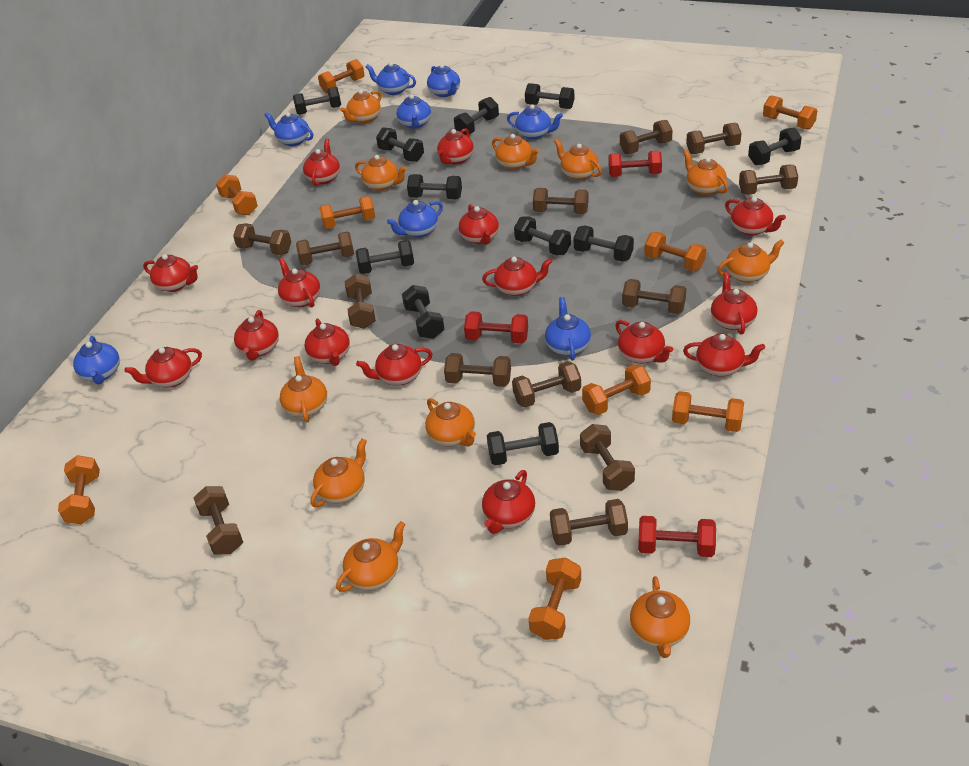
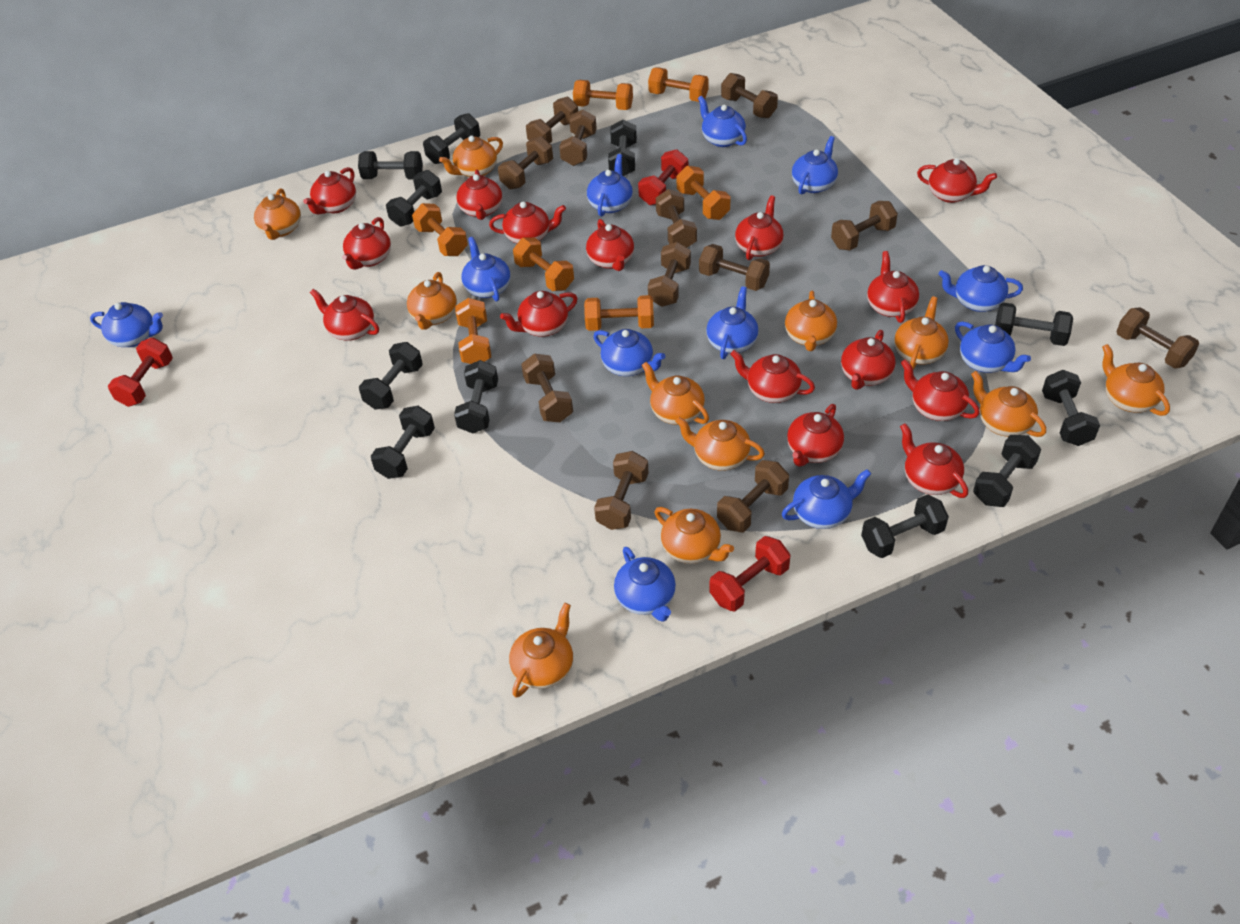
blue teapot: [73,336,120,385] [264,112,313,147] [366,62,416,95] [387,200,443,238] [397,94,431,129] [427,64,460,97] [507,104,563,140] [545,297,591,361] = 8 -> [90,302,163,347] [461,237,510,302] [587,154,633,217] [593,329,665,376] [614,547,676,622] [698,96,747,147] [706,286,759,359] [782,469,871,529] [792,136,838,195] [939,265,1023,312] [955,321,1031,373] = 11
brown dumbbell: [193,486,243,555] [233,223,291,255] [296,232,354,265] [345,274,376,329] [444,353,511,387] [512,361,581,407] [533,188,588,214] [550,499,628,546] [580,424,635,491] [620,120,673,154] [622,279,686,314] [686,123,742,154] [739,165,798,195] = 13 -> [498,136,553,189] [521,354,573,422] [526,97,578,143] [559,110,597,166] [594,451,649,530] [648,242,691,307] [656,189,697,248] [699,244,770,291] [717,460,789,532] [721,73,778,118] [831,201,898,250] [1117,307,1199,368] = 12
orange dumbbell: [58,455,100,524] [216,174,258,215] [318,59,365,93] [319,196,375,229] [529,557,581,640] [582,364,651,415] [644,232,706,271] [672,391,744,432] [763,95,817,130] = 9 -> [412,203,468,256] [455,298,491,364] [513,237,574,291] [573,80,633,110] [584,295,654,331] [648,67,709,102] [676,166,731,220] = 7

